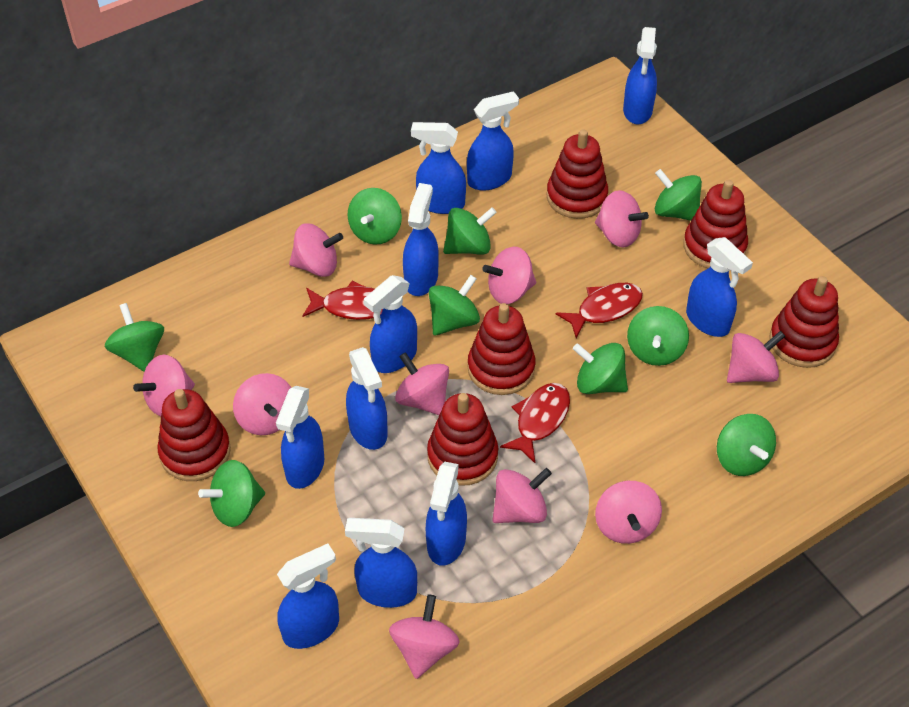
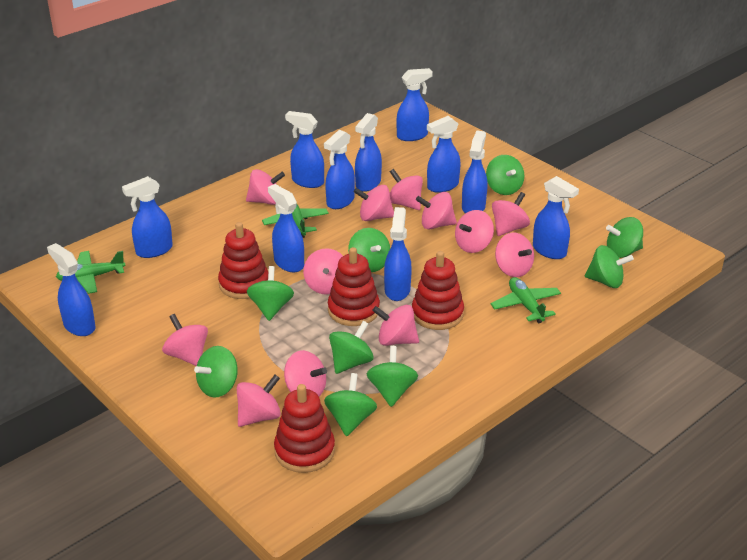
green plane: none = 0 -> [56,251,126,294] [262,203,329,238] [491,277,561,323] = 3
pink spinning top: [133,355,195,417] [233,373,291,435] [289,223,343,277] [389,594,459,679] [395,352,449,415] [482,247,536,304] [492,468,552,523] [595,190,649,247] [595,481,662,544] [727,331,785,383] = 10 -> [162,314,208,366] [237,375,281,427] [246,169,285,205] [284,350,327,397] [303,248,343,295] [354,185,394,221] [372,305,419,346] [390,169,423,210] [416,192,457,229] [455,210,494,253] [492,192,530,236] [495,233,534,277] = 12
red fish: [302,281,383,320] [500,383,570,463] [556,283,643,338] = 3 -> none = 0
red stacking toy: [158,389,231,481] [427,393,498,486] [468,303,535,395] [546,129,608,219] [683,180,748,268] [769,276,839,368] = 6 -> [218,222,268,299] [274,384,335,473] [328,247,380,326] [412,251,464,330] = 4

